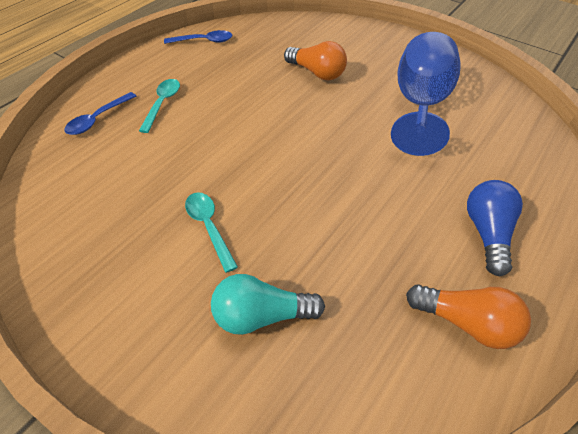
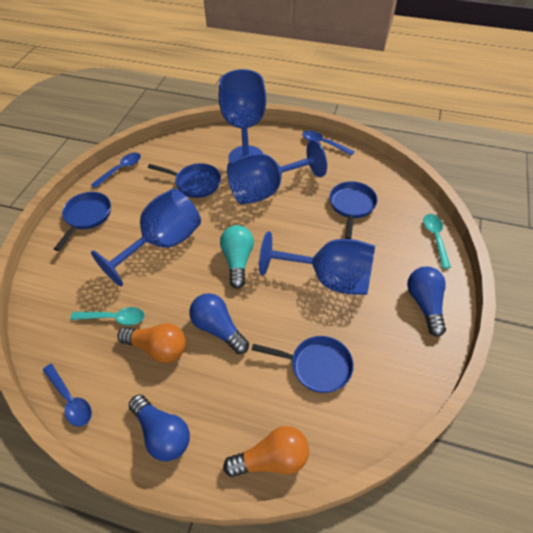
blue goblet: [391,32,461,156] = 1 -> [91,188,201,286] [218,69,266,162] [227,140,327,204] [259,231,375,295] = 4
blue light bulb: [467,180,523,276] = 1 -> [129,395,190,461] [189,293,249,354] [407,267,446,337] = 3
blue pan: none = 0 -> [54,192,111,251] [148,163,221,198] [252,336,354,393] [330,181,377,239] = 4
blue spoon: [65,92,136,135] [164,30,232,44] = 2 -> [43,364,92,427] [91,153,141,188] [302,130,355,156] = 3

